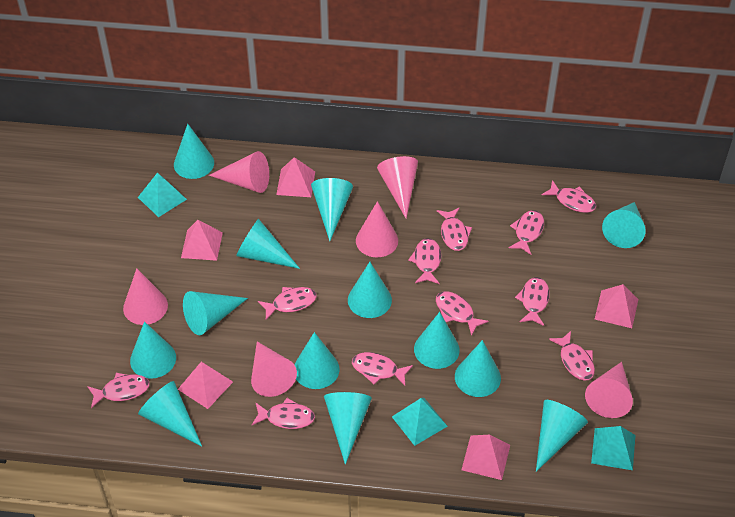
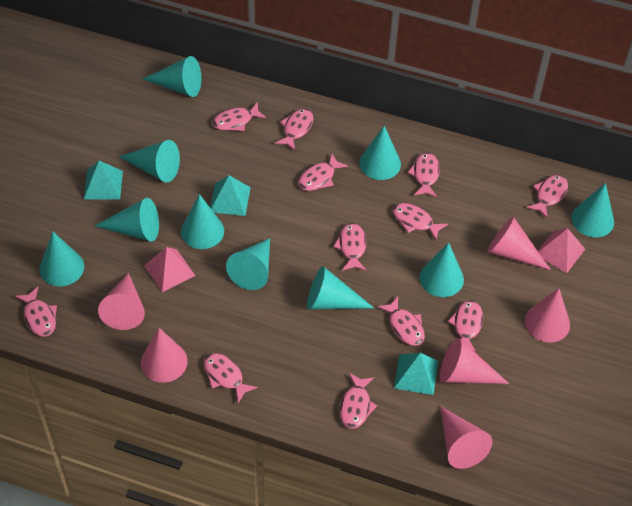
pink fish: [87,373,150,408] [252,398,315,429] [258,287,317,320] [352,352,413,386] [408,238,441,284] [436,291,489,336] [437,208,472,251] [509,210,544,255] [515,277,550,326] [542,180,596,213] [549,331,595,381] = 11 -> [15,287,57,337] [204,353,258,403] [212,102,266,131] [275,109,313,151] [298,154,348,191] [333,223,366,271] [340,373,377,429] [377,297,425,346] [393,203,448,240] [408,152,440,197] [448,300,483,353] [527,175,568,218] = 12
pink pyramid: [178,362,233,409] [181,220,223,261] [276,157,315,197] [462,435,510,480] [595,284,638,328] = 5 -> [144,247,195,292] [538,228,585,273] = 2
turquoise cone: [130,321,176,379] [138,381,202,446] [174,124,214,179] [183,291,248,335] [236,219,300,269] [294,332,340,389] [311,178,353,241] [324,392,372,465] [348,262,392,318] [414,312,460,369] [455,340,501,397] [536,400,588,472] [602,202,645,248] = 13 -> [39,232,84,287] [95,198,159,242] [120,140,180,183] [143,56,201,97] [181,194,224,249] [226,238,270,290] [307,266,374,309] [359,126,401,180] [420,242,464,297] [571,183,614,237] = 10

